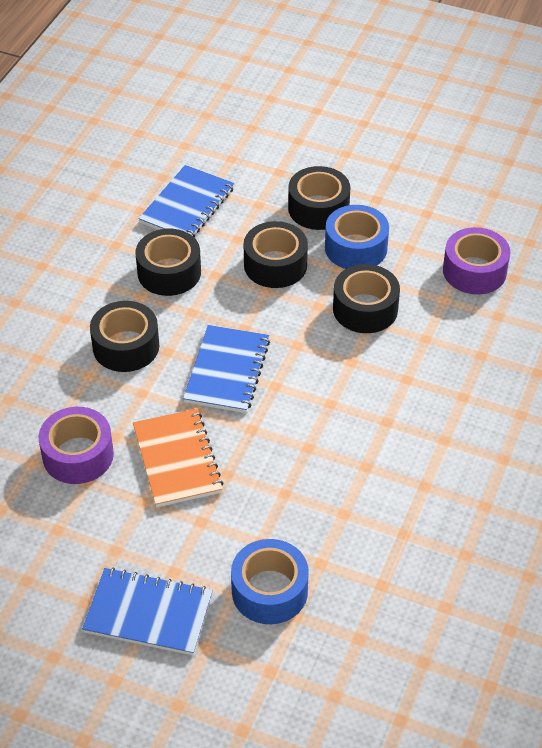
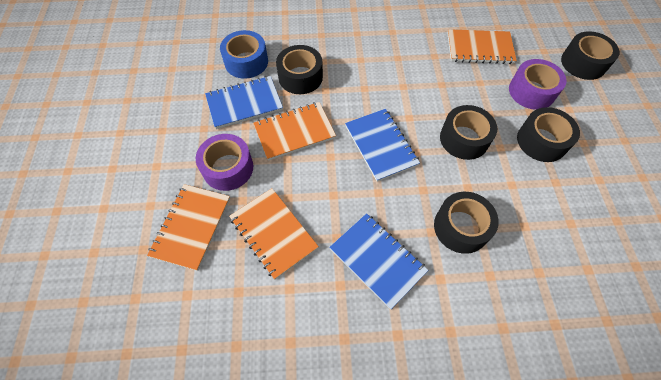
blue tape: [231,539,309,624] [325,205,389,269] = 2 -> [220,30,268,79] = 1
orange notebook: [133,409,224,507] = 1 -> [147,184,230,271] [229,188,319,280] [253,102,336,161] [447,29,517,64] = 4

